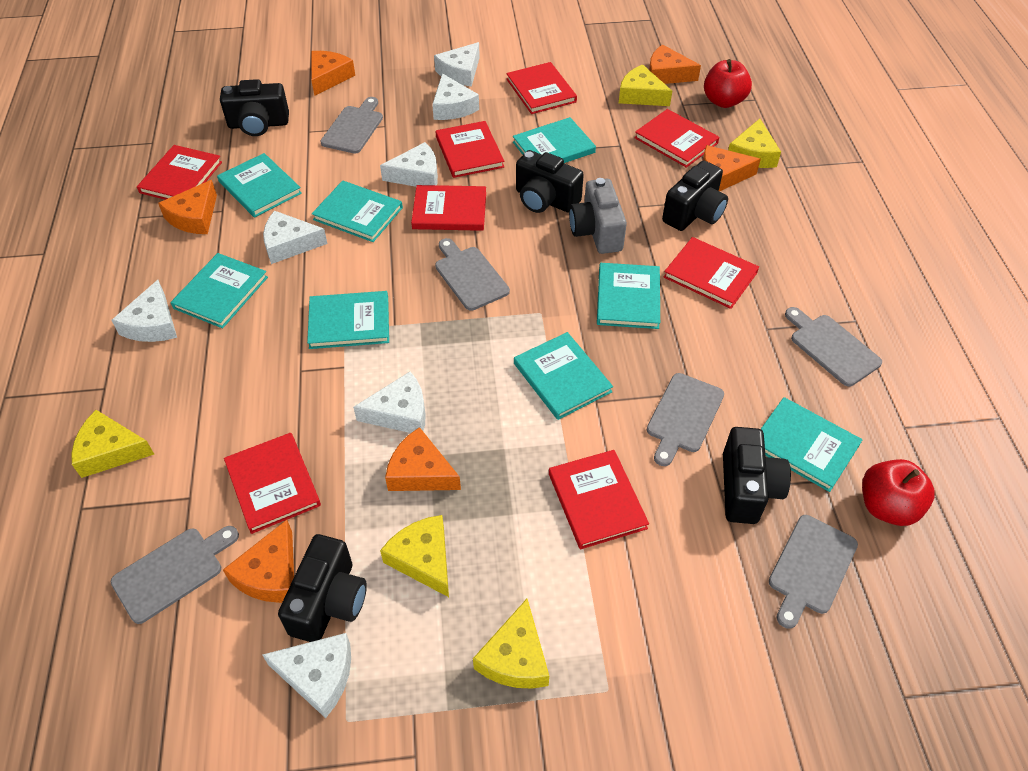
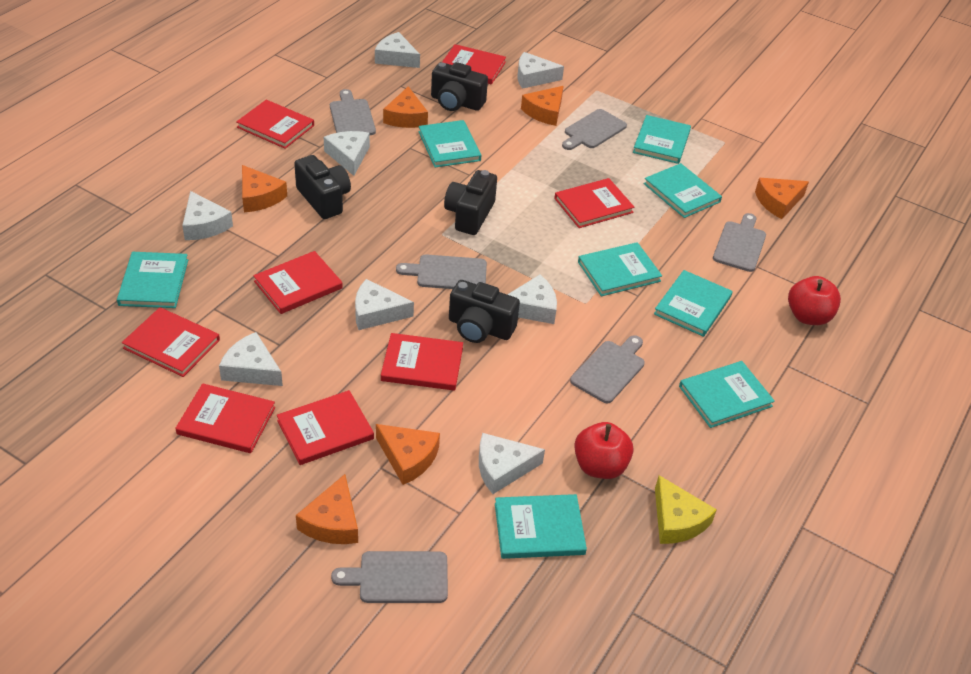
black camera: [220,79,289,136] [278,534,367,642] [516,150,584,213] [662,160,728,231] [723,427,791,524] = 5 -> [294,155,351,219] [431,62,488,111] [444,170,497,235] [449,280,520,343] = 4
grey camera: [569,178,627,254] = 1 -> none = 0
white cheese: [111,280,177,342] [263,211,328,264] [263,633,351,718] [353,371,426,433] [380,142,438,187] [432,73,479,120] [434,42,480,87] = 7 -> [182,191,233,240] [219,332,283,386] [324,131,370,176] [355,279,414,330] [375,32,420,68] [479,433,545,494] [507,275,557,324] [518,52,564,89] = 8
yellow cheese: [71,410,154,478] [380,515,449,597] [473,599,549,689] [619,64,672,106] [728,119,781,168] = 5 -> [655,475,717,544] = 1

